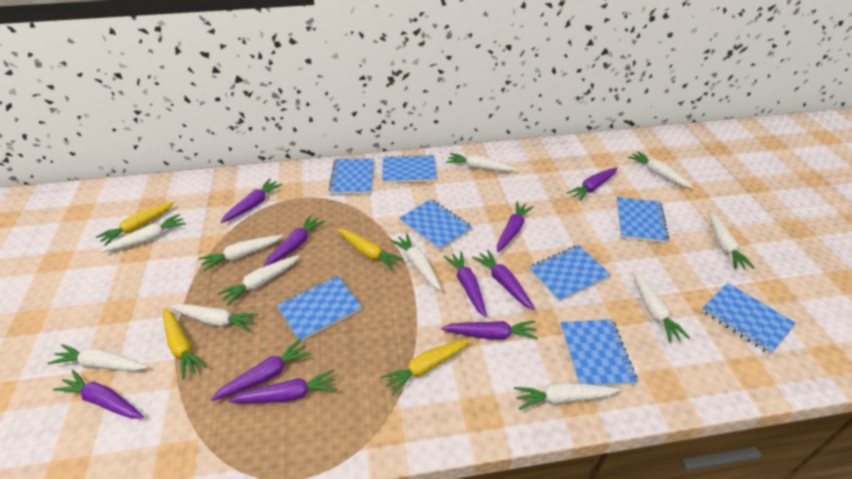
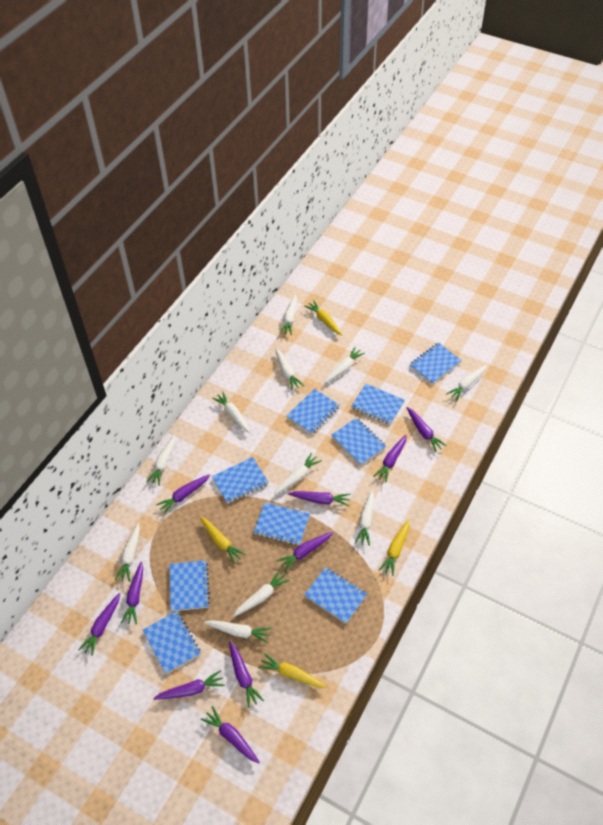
blue notebook: [277,275,362,342] [329,158,374,194] [383,155,437,183] [400,199,472,250] [529,245,611,302] [560,319,637,386] [616,197,669,243] [701,283,796,354] = 8 -> [143,611,200,674] [169,560,210,611] [212,457,269,504] [254,502,310,546] [287,389,339,434] [304,567,367,624] [332,417,386,465] [351,384,405,425] [409,342,462,384] = 9

